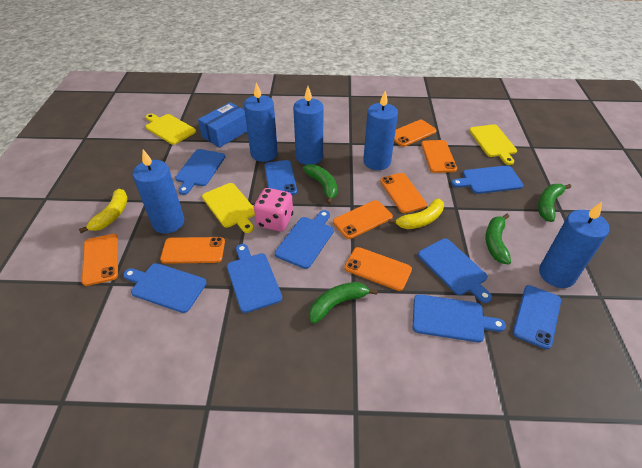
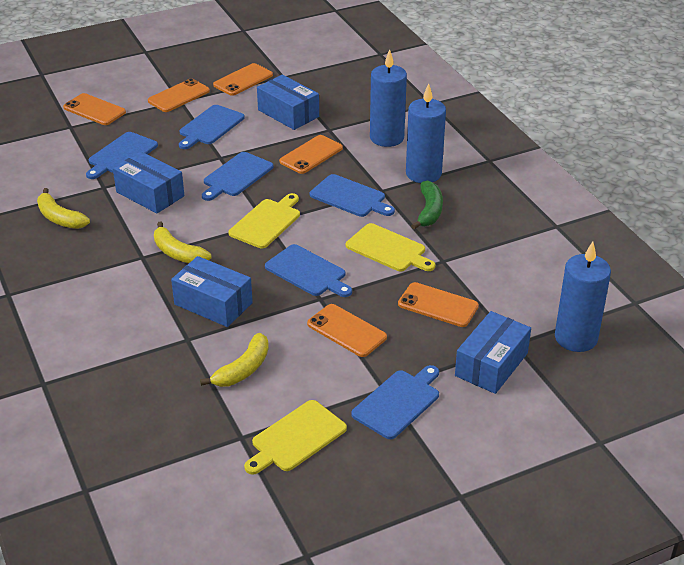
blue box: [198,102,247,148] = 1 -> [113,151,184,214] [171,256,253,327] [257,75,319,130] [455,311,531,394] = 4
blue candle: [133,150,184,234] [244,82,278,162] [293,86,323,165] [363,91,398,170] [539,202,610,288] = 5 -> [370,49,407,147] [406,83,446,183] [555,241,611,352] = 3
blue cutting board: [123,263,207,313] [175,149,225,195] [227,244,282,313] [275,210,334,269] [412,294,506,342] [418,238,492,303] [451,165,523,194] = 7 -> [86,132,158,179] [179,105,245,149] [202,152,274,201] [265,244,352,297] [310,174,395,217] [351,365,439,439] = 6
blue phone: [264,160,297,195] [513,285,561,349] = 2 -> none = 0
green banana: [303,164,338,205] [309,282,378,324] [486,214,511,265] [538,184,571,222] = 4 -> [411,181,443,229] = 1
orange phone: [82,234,118,286] [160,237,225,264] [333,200,393,239] [344,247,412,291] [380,173,427,213] [394,120,437,147] [421,140,457,173] = 7 -> [63,93,126,125] [148,78,210,112] [213,63,273,96] [279,135,343,174] [307,304,387,357] [398,282,479,327] = 6
pink dice: [254,188,293,232] = 1 -> none = 0
yellow banana: [79,189,128,233] [389,198,444,229] = 2 -> [37,188,90,229] [154,222,212,263] [200,333,269,387] = 3

